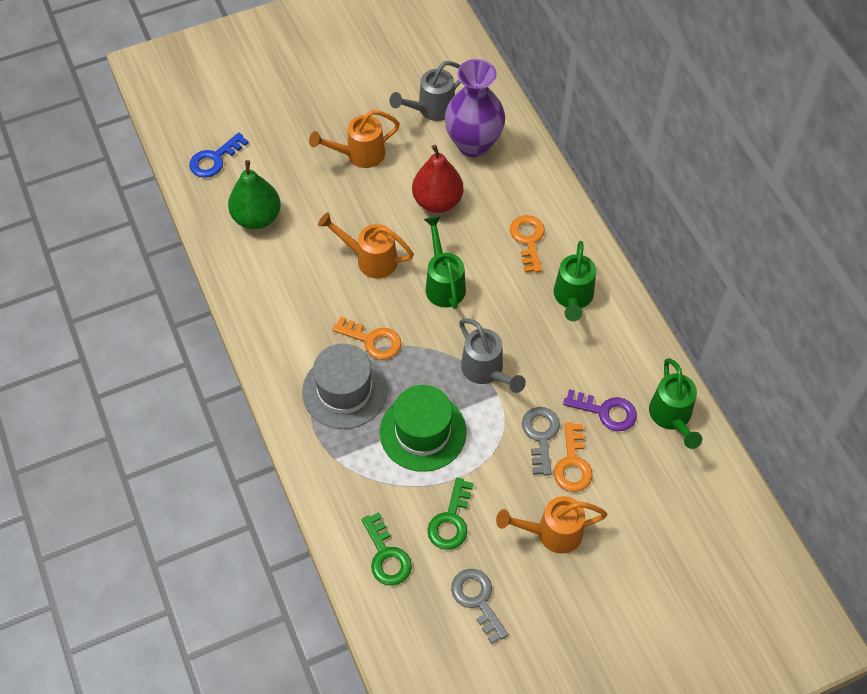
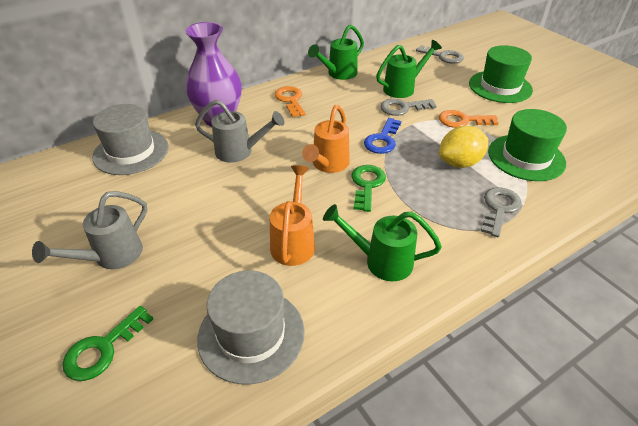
green hat: [380,385,466,472] = 1 -> [469,45,533,103] [488,109,567,181] = 2
green pear: [228,160,281,229] = 1 -> none = 0
grey hat: [302,344,388,429] = 1 -> [92,104,169,175] [197,270,305,385] = 2
grey key: [451,569,509,644] [522,407,560,476] = 2 -> [380,99,436,116] [416,45,464,64] [481,187,522,237] = 3
orange key: [332,317,401,360] [510,215,545,273] [554,422,593,492] = 3 -> [275,86,306,117] [439,110,498,128] = 2
orange watering can: [309,110,400,168] [318,212,414,279] [496,496,607,553] = 3 -> [270,165,315,266] [302,105,350,173] = 2
purple key: [563,389,637,431] = 1 -> none = 0
red pear: [412,145,463,213] = 1 -> none = 0
yellow lemon: none = 0 -> [439,126,489,168] = 1

